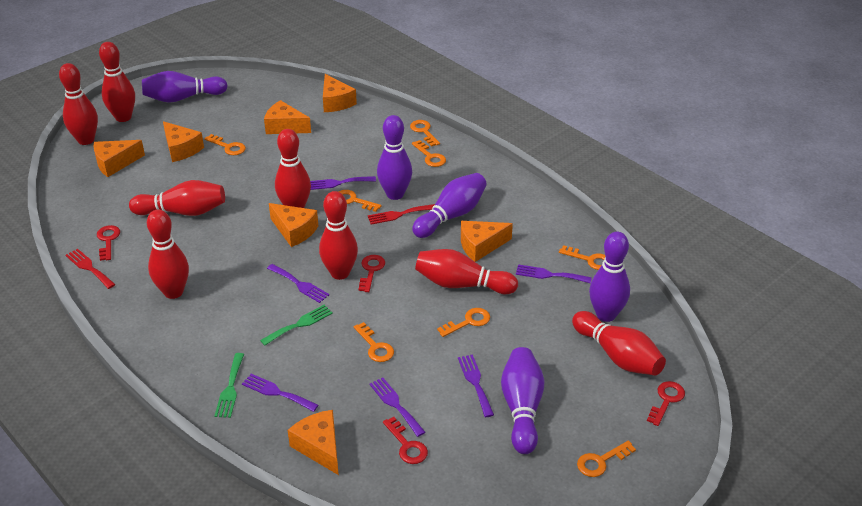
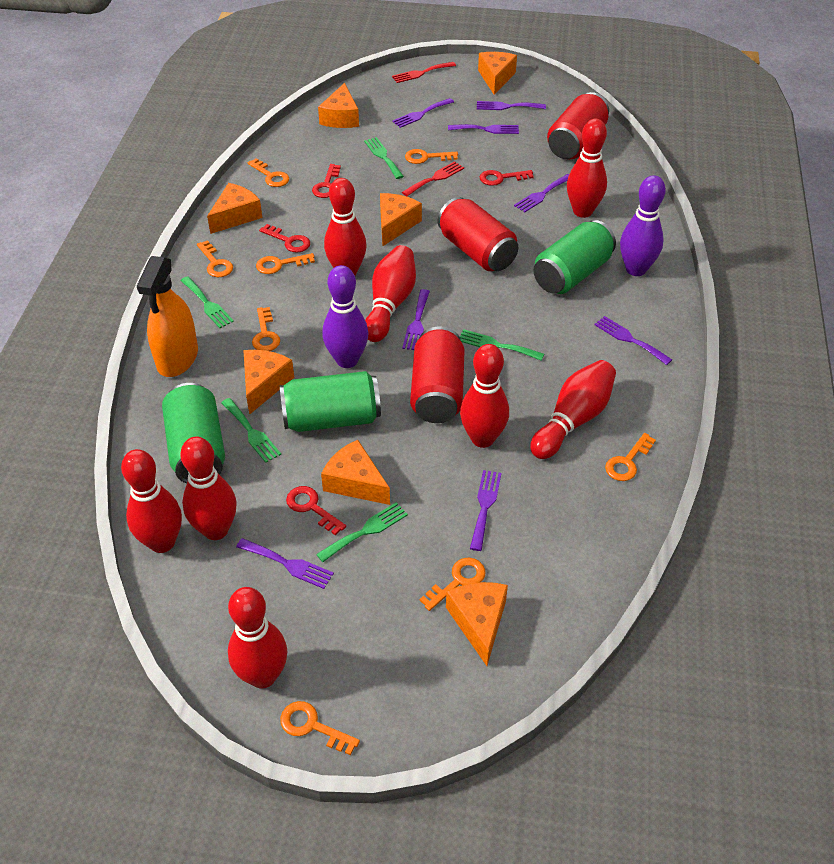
green can: none = 0 -> [162,383,225,483] [280,371,381,432] [533,220,616,294] = 3
green fork: [215,353,244,418] [260,305,333,346] = 2 -> [180,276,234,328] [221,398,281,463] [316,502,408,562] [364,137,404,179] [460,329,544,361] = 5
orange spray bottle: none = 0 -> [137,256,198,377] = 1
purple bowling pin: [142,71,228,103] [377,115,412,200] [412,173,487,238] [501,347,544,454] [589,232,630,322] = 5 -> [322,265,368,368] [620,175,666,276] = 2
purple fork: [242,374,319,412] [267,264,329,303] [310,176,376,190] [369,377,425,437] [458,354,494,417] [516,264,592,283] = 6 -> [236,538,334,589] [392,98,454,128] [402,289,430,350] [448,124,519,134] [470,470,501,551] [477,101,546,110] [514,174,569,212] [594,316,672,365] = 8
red can: none = 0 -> [410,327,465,423] [438,197,518,271] [547,92,609,159] = 3

